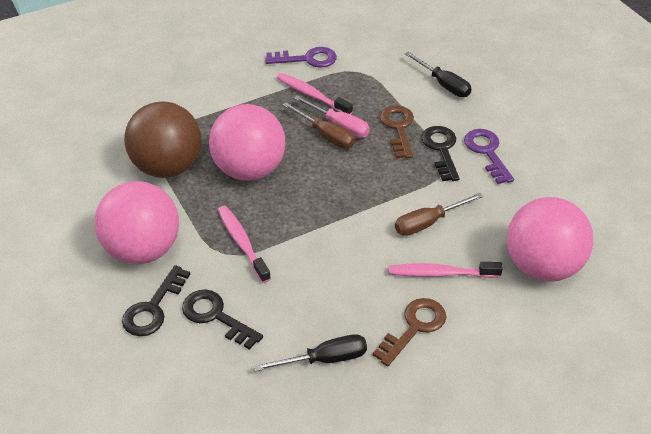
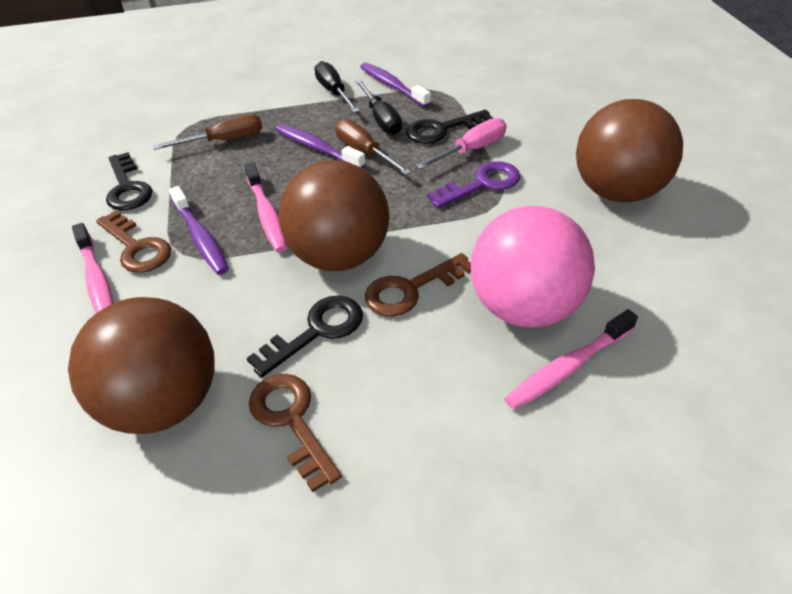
brown ball: [124,101,201,178] = 1 -> [68,297,215,434] [279,160,389,271] [576,99,683,202] = 3
brown key: [373,298,446,366] [380,105,414,158] = 2 -> [96,210,171,273] [249,374,342,492] [365,253,471,317] = 3
pink ball: [95,181,179,264] [209,104,286,181] [507,197,593,282] = 3 -> [471,206,595,328] = 1
purple key: [265,47,337,68] [464,129,514,184] = 2 -> [427,161,521,208] = 1
purple toothbrush: none = 0 -> [169,186,229,275] [275,124,366,168] [360,63,431,107] = 3

